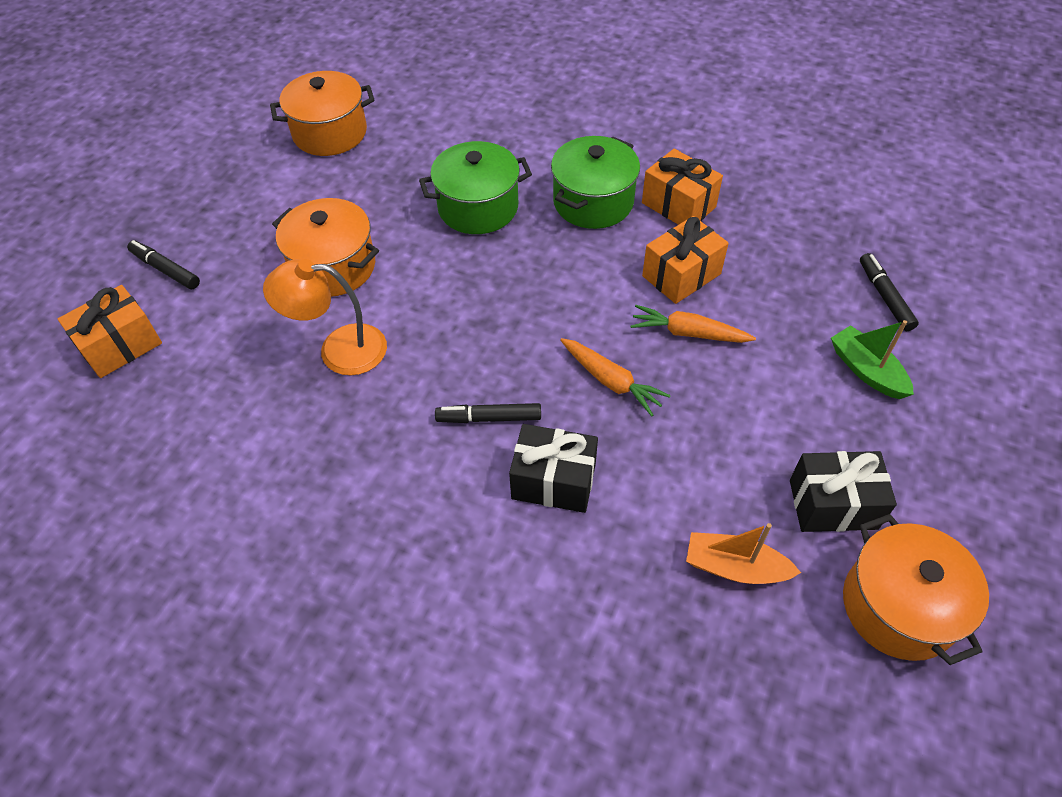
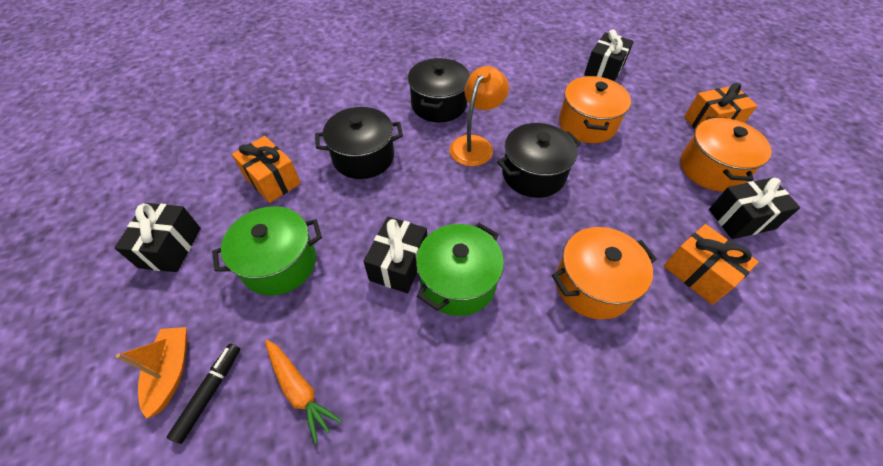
black gift: [509,424,598,513] [790,451,897,532] = 2 -> [114,203,201,272] [363,217,427,293] [584,29,634,81] [709,178,800,239] = 4
black marker: [127,240,200,289] [435,403,541,423] [860,253,919,331] = 3 -> [167,344,240,444] = 1
black pot: none = 0 -> [315,107,403,179] [408,58,470,122] [497,123,581,198] = 3
green boat: [831,320,914,399] = 1 -> none = 0
orange carrot: [560,338,671,417] [630,305,756,343] = 2 -> [265,340,342,444] = 1

